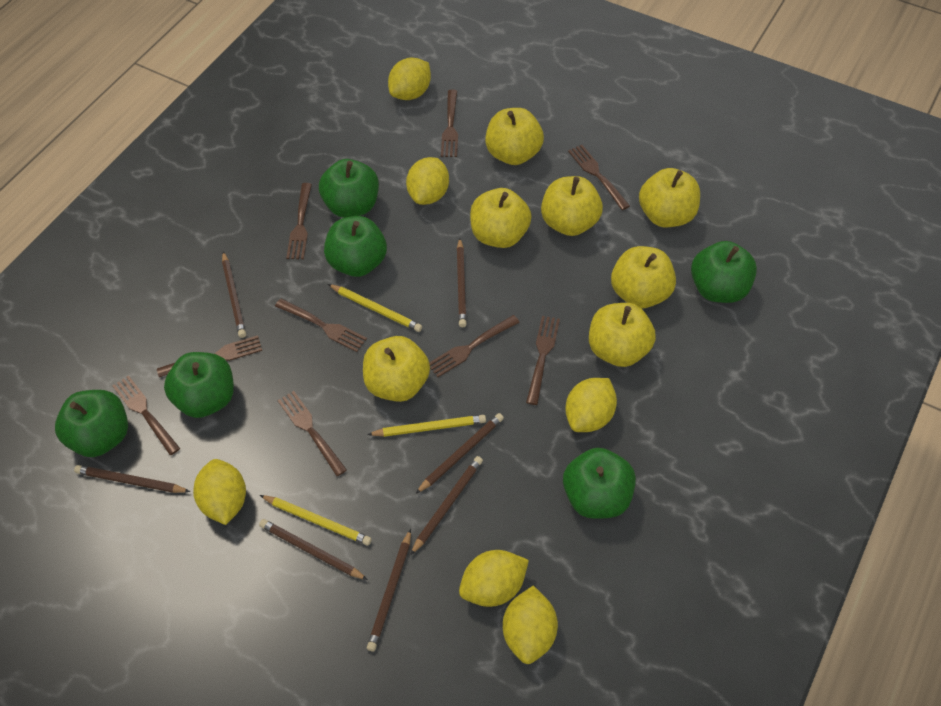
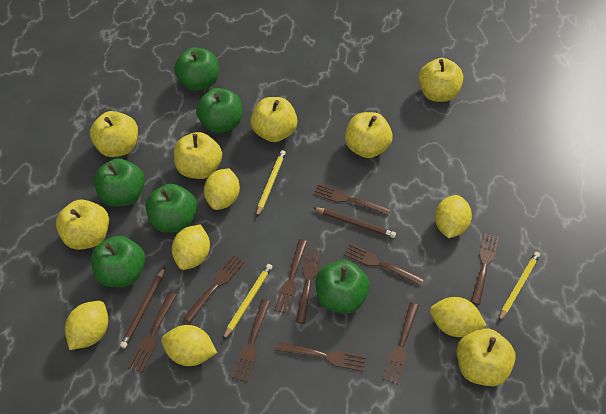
brown fork: [113,375,180,455] [157,335,262,377] [275,299,367,352] [277,391,347,476] [286,183,312,259] [429,315,520,377] [441,90,458,157] [526,316,560,405] [568,145,630,210] = 9 -> [128,292,177,373] [183,255,244,323] [232,299,271,382] [274,239,307,314] [276,342,366,372] [295,248,322,324] [313,184,391,215] [344,243,424,286] [383,302,419,385] [471,233,499,305] = 10
brown pencil: [74,465,191,493] [222,251,246,338] [259,519,368,580] [367,529,411,651] [410,456,483,555] [416,413,504,494] [457,238,467,327] = 7 -> [120,267,165,349] [313,207,396,238] = 2

